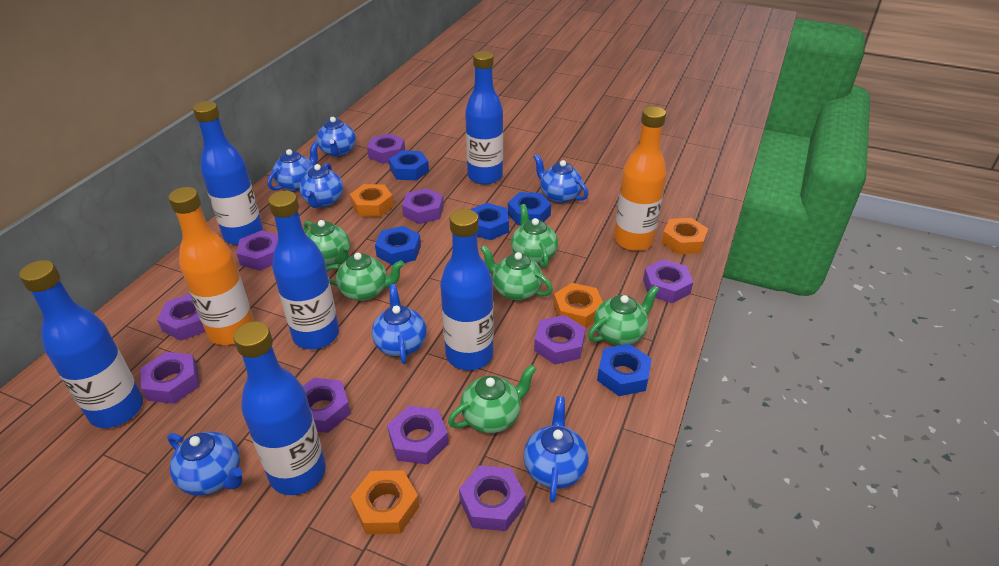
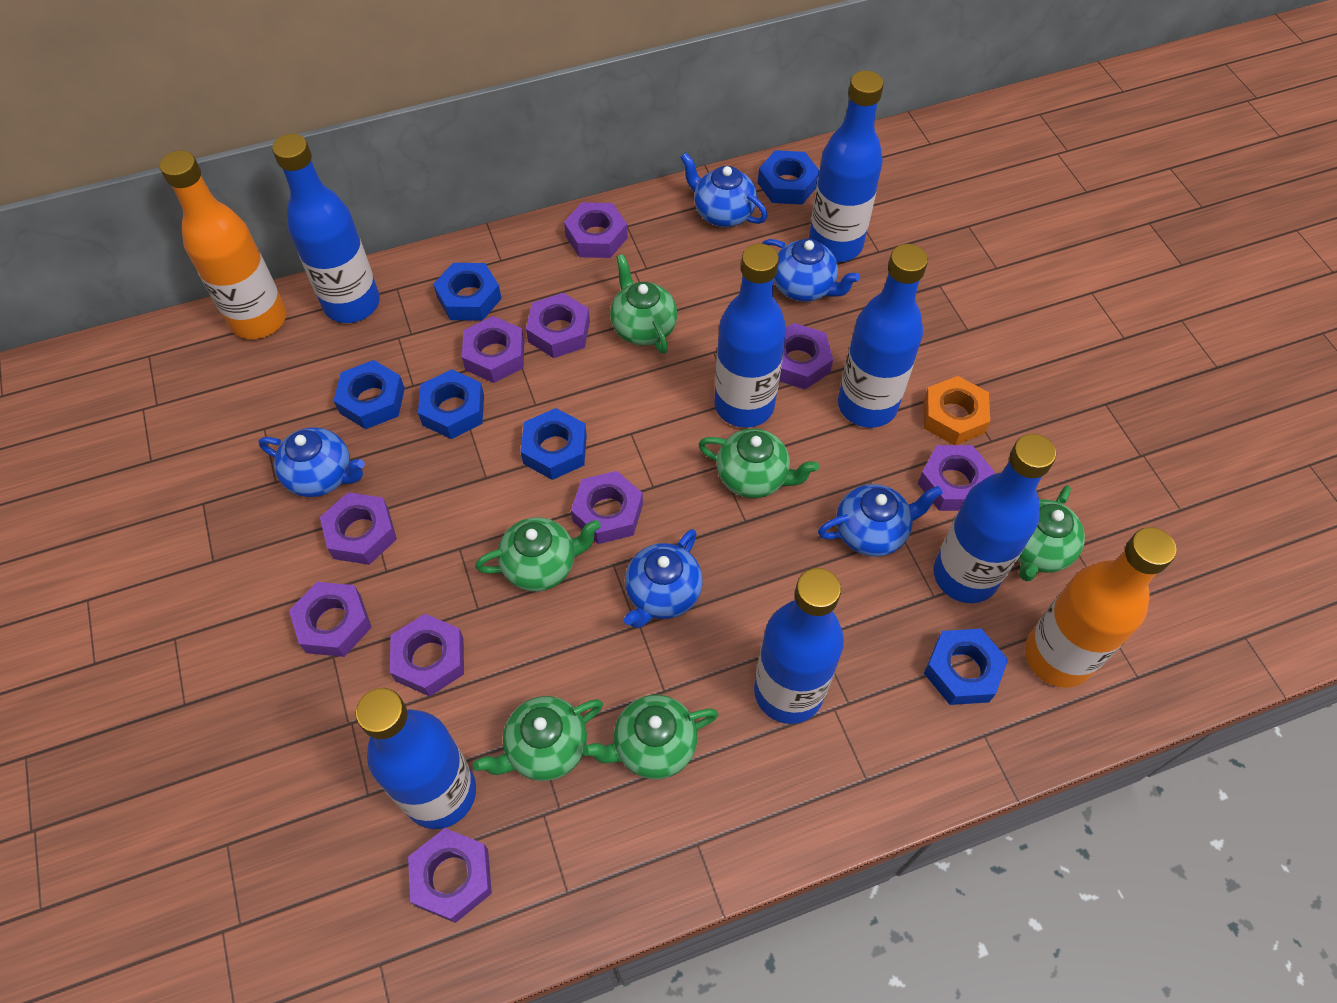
blue bottle: [19,260,143,428] [193,101,263,245] [233,321,326,495] [268,191,339,349] [440,209,494,370] [465,51,503,185] = 6 -> [272,134,380,323] [355,688,476,829] [714,243,786,428] [754,568,844,724] [809,70,884,262] [838,244,928,428] [934,434,1056,603] = 7
blue nut: [375,226,421,265] [389,150,429,181] [470,203,509,240] [508,192,551,225] [597,344,652,396] = 5 -> [334,360,405,429] [418,369,484,439] [433,263,502,321] [521,408,587,480] [758,150,820,205] [924,629,1008,705] = 6
blue teapot: [167,432,243,496] [267,141,319,192] [300,163,343,208] [316,117,356,157] [372,284,427,364] [524,396,589,503] [534,154,588,203] = 7 -> [259,427,365,497] [624,529,703,628] [680,153,768,227] [762,239,860,302] [818,484,943,557] = 5
orange nut: [350,184,394,217] [350,470,420,534] [553,283,603,328] [662,218,708,255] = 4 -> [923,376,990,445] = 1

